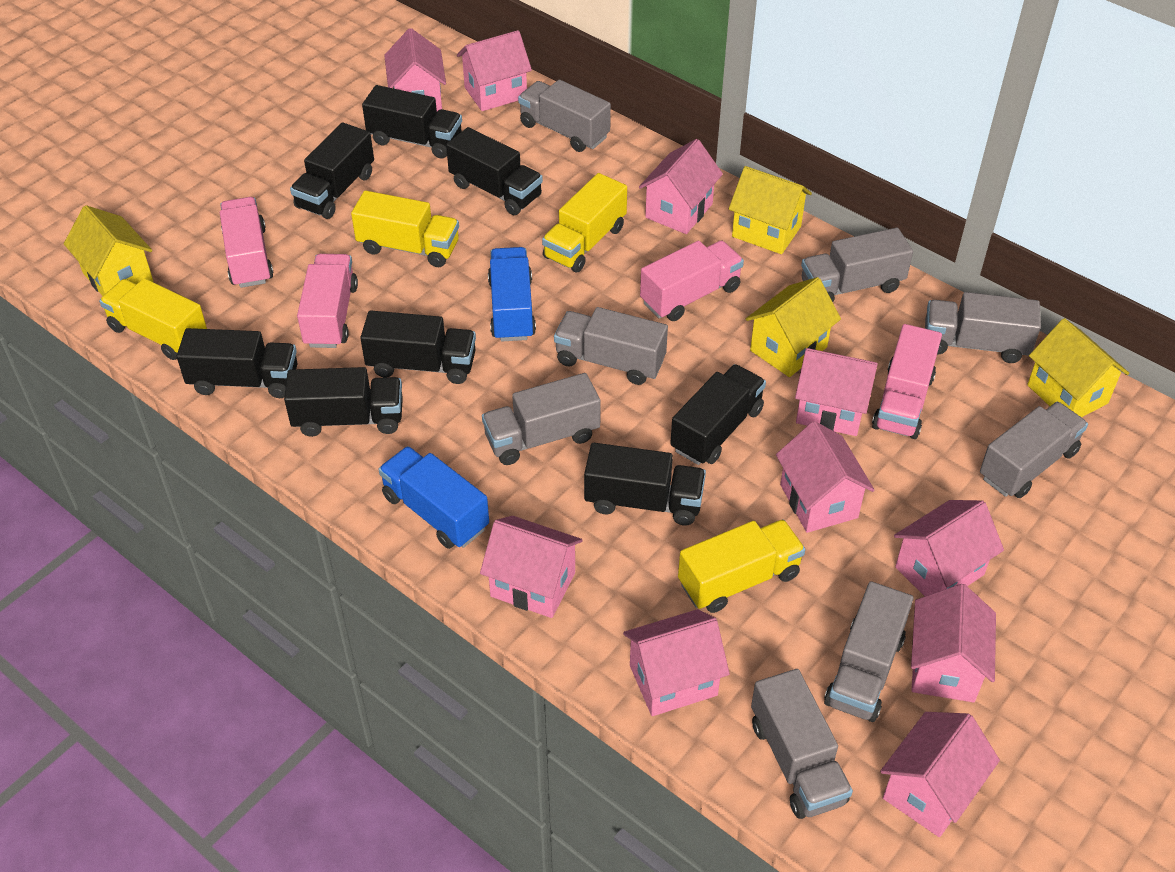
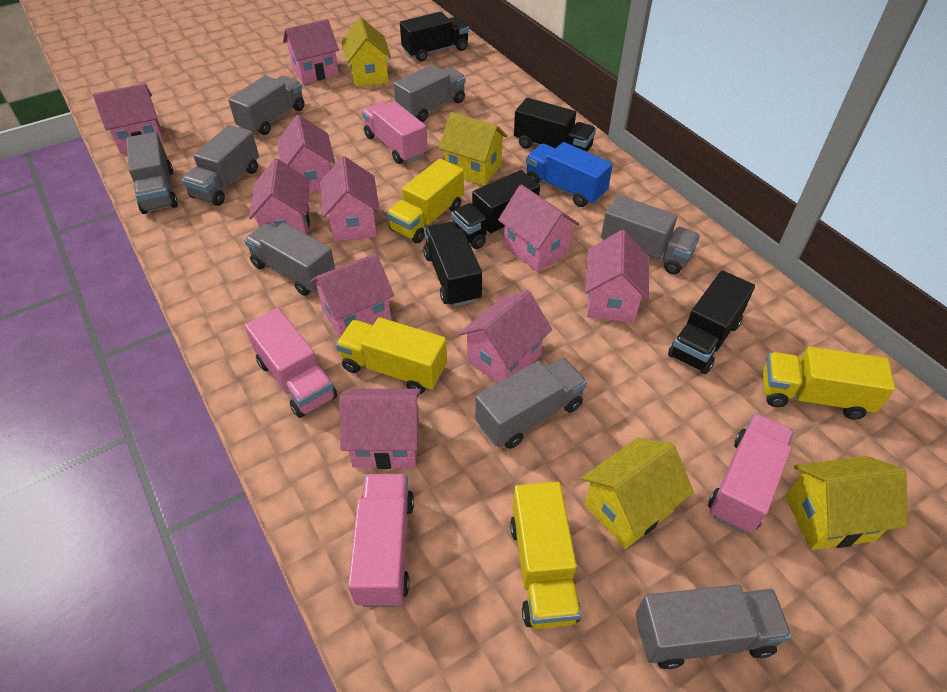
black truck: [177,328,298,398] [284,367,403,437] [290,122,374,219] [360,310,476,384] [362,85,462,159] [446,127,543,215] [584,443,706,525] [670,364,766,465] = 8 -> [400,12,469,61] [423,222,482,307] [451,170,540,249] [514,98,596,152] [668,270,755,374] = 5
blue truck: [378,446,489,549] [488,247,536,341] = 2 -> [526,142,613,207] = 1

